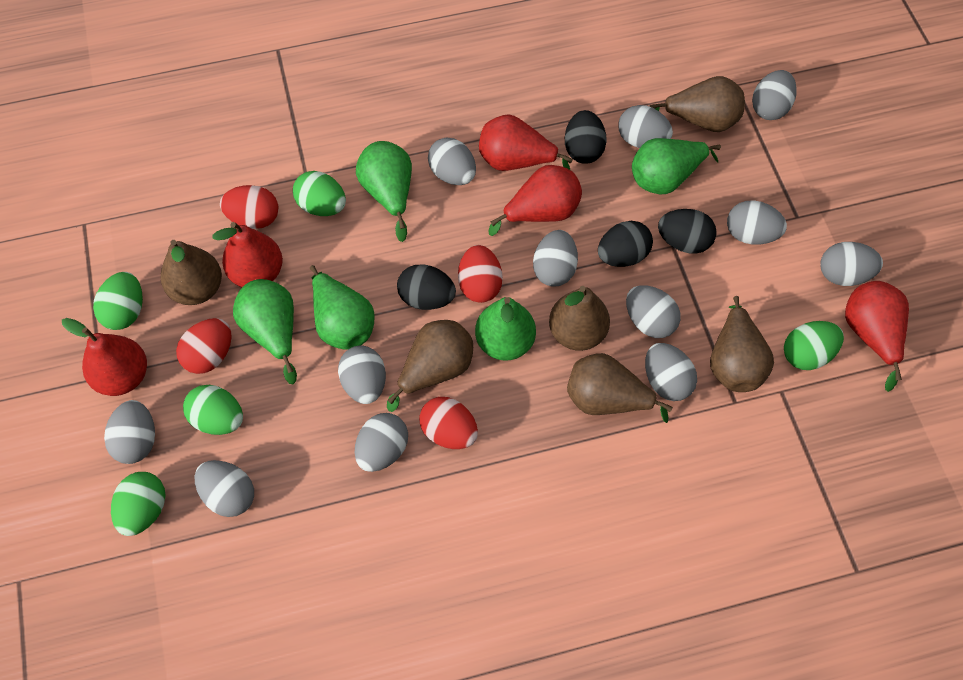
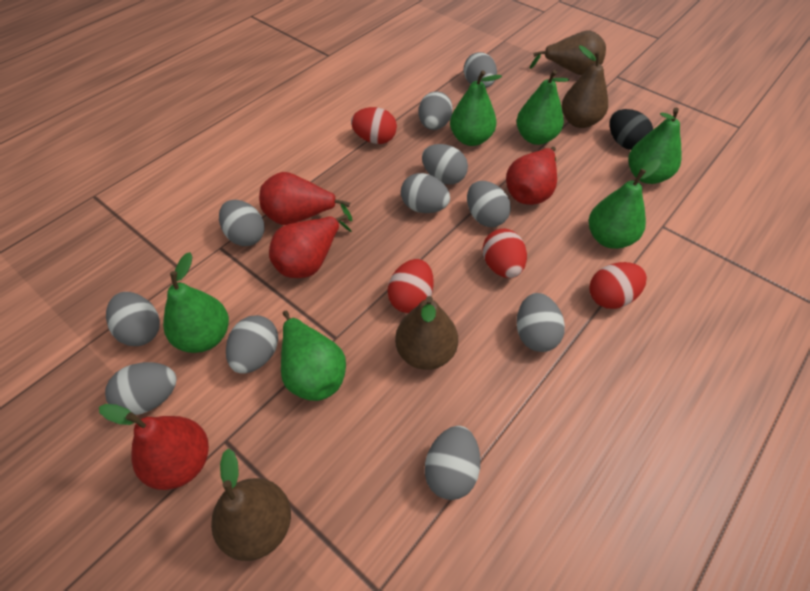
black egg: [397,265,456,310] [565,110,607,164] [598,221,653,267] [658,209,717,254] = 4 -> [609,109,653,150] = 1
brown pear: [161,240,222,305] [387,320,473,412] [549,286,610,351] [567,353,673,423] [650,76,745,132] [710,296,774,392] = 6 -> [211,448,291,561] [395,296,458,370] [529,30,606,75] [562,46,608,128] = 4
green egg: [93,272,143,330] [111,472,165,536] [183,385,243,435] [293,171,346,216] [784,321,844,370] = 5 -> none = 0
green pear: [233,279,297,384] [310,265,374,350] [356,141,412,242] [475,297,536,361] [632,138,721,194] = 5 -> [163,252,229,353] [281,311,346,401] [450,70,502,146] [517,70,569,145] [589,159,661,249] [628,107,682,184] = 6
grey egg: [104,400,155,464] [195,460,254,517] [338,346,386,404] [355,413,408,472] [428,138,476,185] [533,230,578,286] [618,105,673,148] [626,285,681,338] [645,343,697,401] [727,200,787,245] [752,70,796,120] [820,242,883,286] = 12 -> [105,362,177,415] [106,292,160,346] [219,200,265,246] [226,315,278,374] [401,173,450,213] [419,91,453,130] [422,144,468,185] [425,426,481,500] [464,52,497,88] [467,181,511,227] [517,293,565,352] = 11
red pear: [62,318,147,396] [213,222,283,287] [479,114,573,171] [488,165,582,236] [845,281,909,392] = 5 -> [99,404,209,490] [259,172,353,225] [269,214,352,278] [506,147,557,205] = 4

